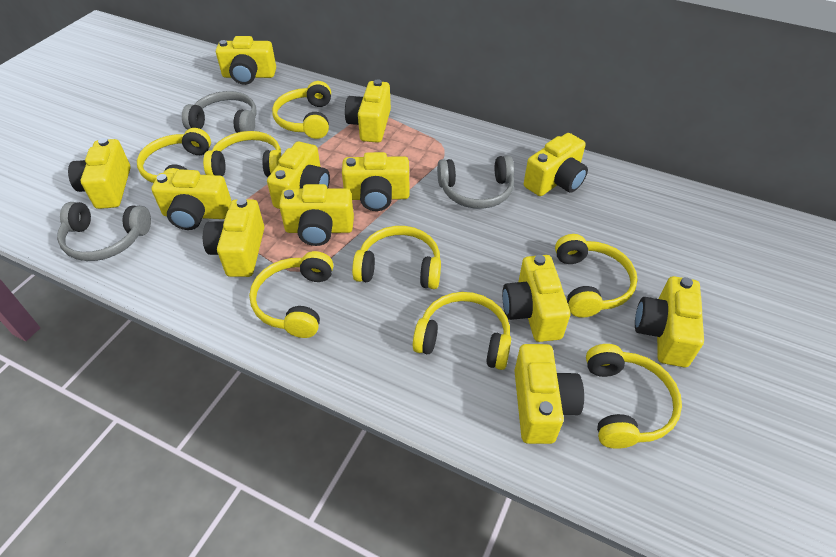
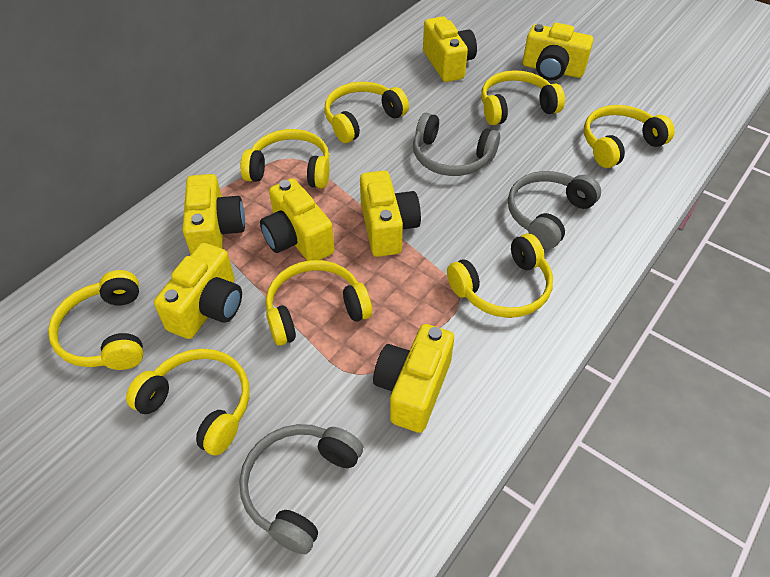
yellow camera: [68,138,131,209] [151,169,231,230] [203,198,264,277] [216,36,276,85] [267,142,330,209] [279,184,354,246] [342,152,410,211] [345,79,391,143] [502,255,570,342] [514,344,584,444] [524,133,588,196] [635,276,704,367] = 12 -> [154,243,242,339] [182,174,245,254] [260,178,335,261] [360,171,421,257] [373,324,454,433] [423,16,477,82] [523,23,593,81] = 7

